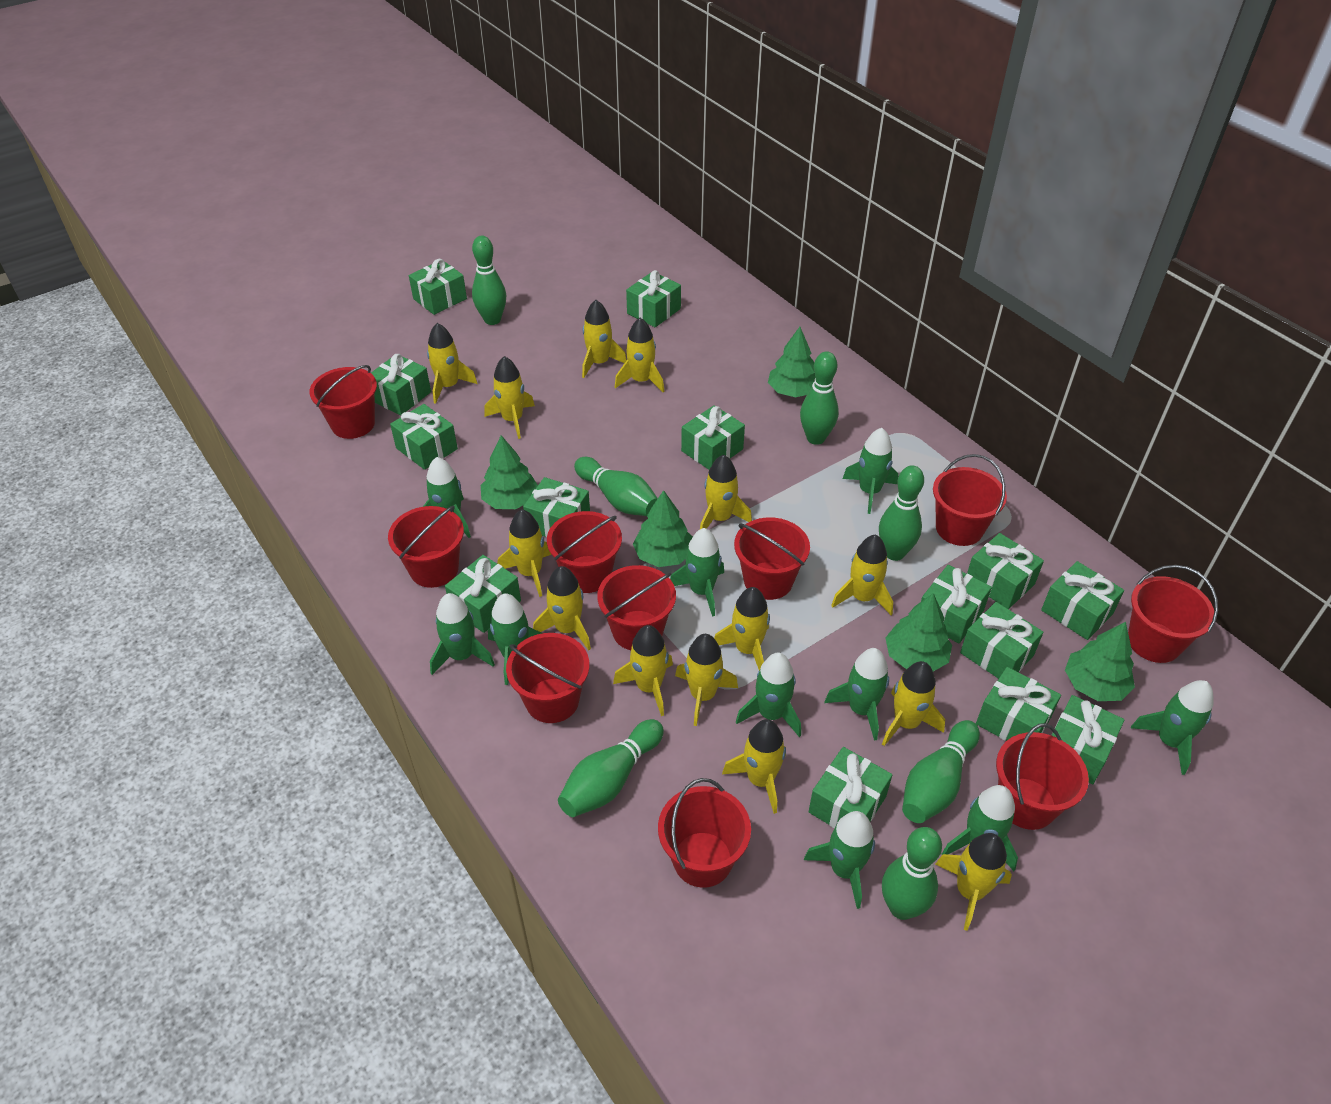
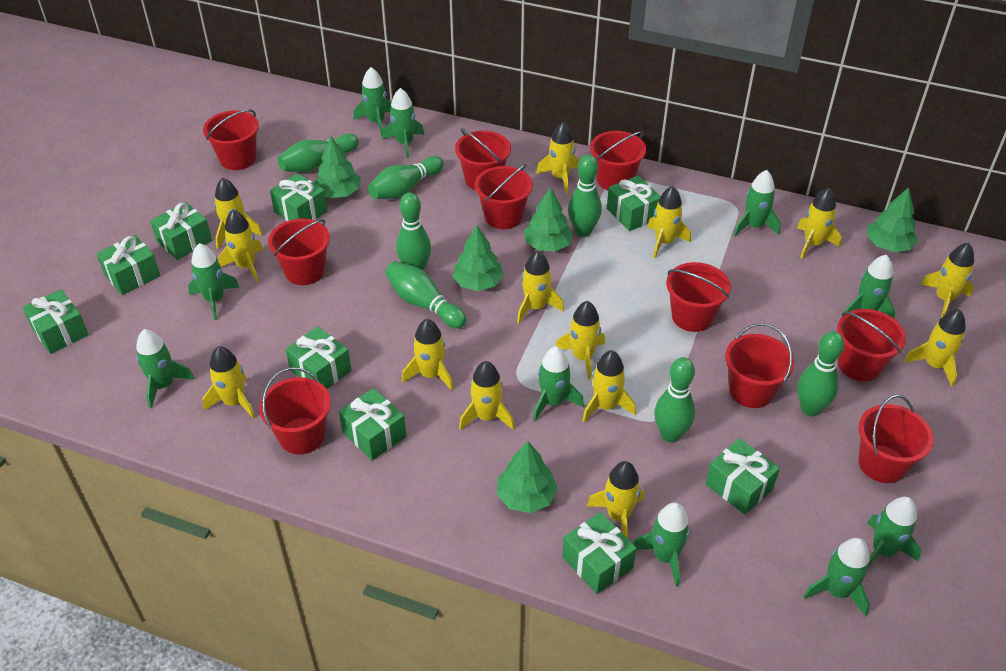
green gift: [371,354,431,416] [390,404,458,470] [409,259,467,315] [445,555,521,633] [523,477,590,538] [626,270,681,327] [681,405,745,470] [809,747,892,828] [921,565,992,643] [960,602,1043,679] [967,533,1044,609] [976,667,1061,741] [1041,561,1124,640] [1051,695,1124,784] = 14 -> [22,289,89,354] [96,235,160,295] [150,202,212,260] [270,173,328,221] [286,326,351,389] [339,388,406,461] [562,512,637,594] [607,176,661,231] [705,438,780,515] = 9

